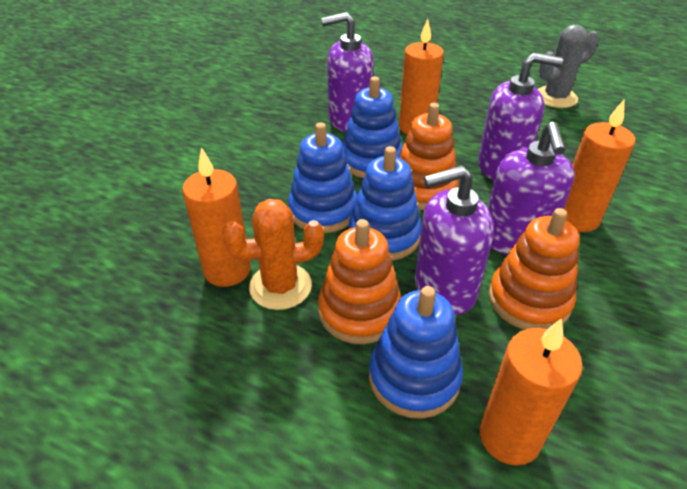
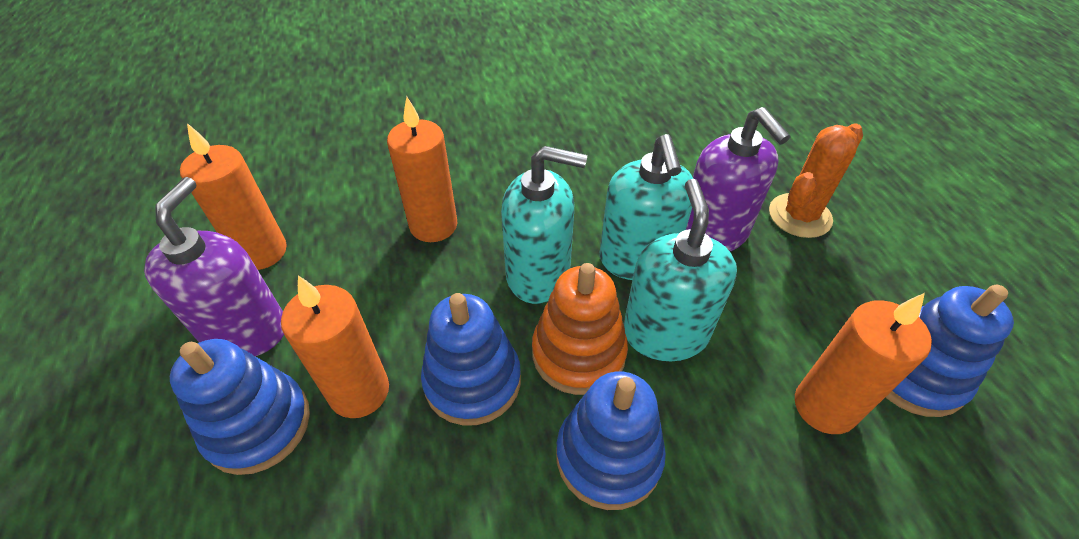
grey cactus: [538,25,599,108] = 1 -> none = 0
orange stacking toy: [318,219,401,344] [399,103,459,210] [489,208,580,330] = 3 -> [532,263,628,395] = 1
purple soap dispenser: [321,12,374,132] [415,166,494,315] [478,53,563,180] [488,122,575,255] = 4 -> [144,177,284,356] [686,107,791,251] = 2
turquoise soap dispenser: none = 0 -> [501,146,587,304] [600,134,693,280] [624,179,737,361] = 3

